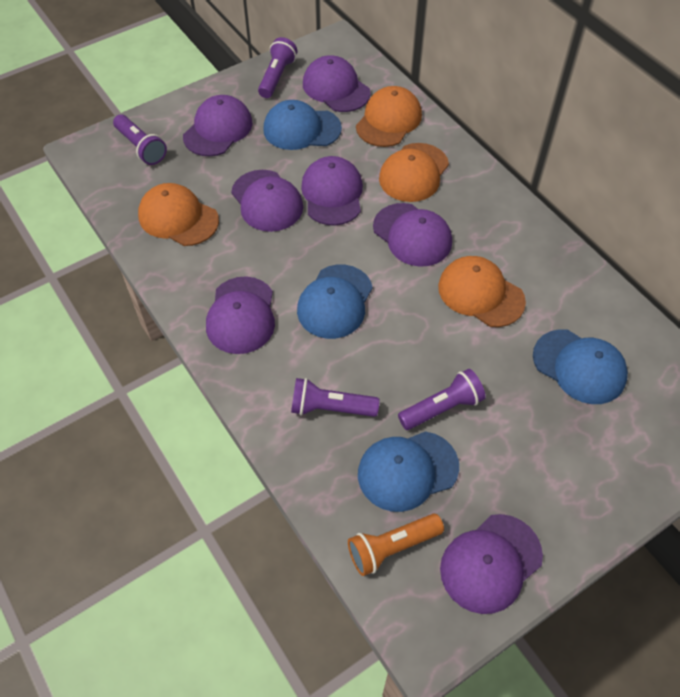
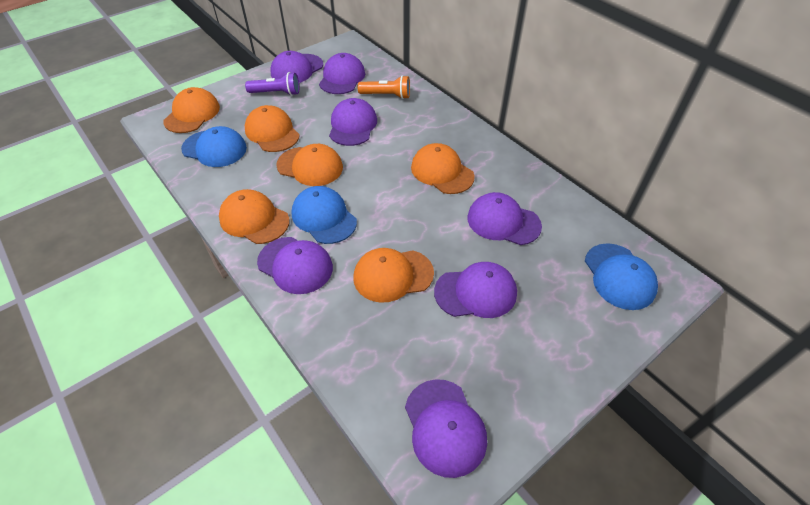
blue cap: [263,100,342,150] [297,264,373,339] [358,431,459,512] [533,329,628,404] = 4 -> [181,126,247,167] [292,186,357,244] [585,243,658,310] = 3
orange cap: [138,183,219,246] [356,86,422,147] [379,143,449,202] [438,256,526,327] = 4 -> [163,87,220,133] [219,189,290,244] [245,105,300,152] [276,144,343,186] [354,248,434,303] [411,143,475,194] = 6
purple flashlight: [113,114,167,165] [258,37,297,98] [291,378,380,417] [398,369,486,430] = 4 -> [245,72,299,96] = 1

